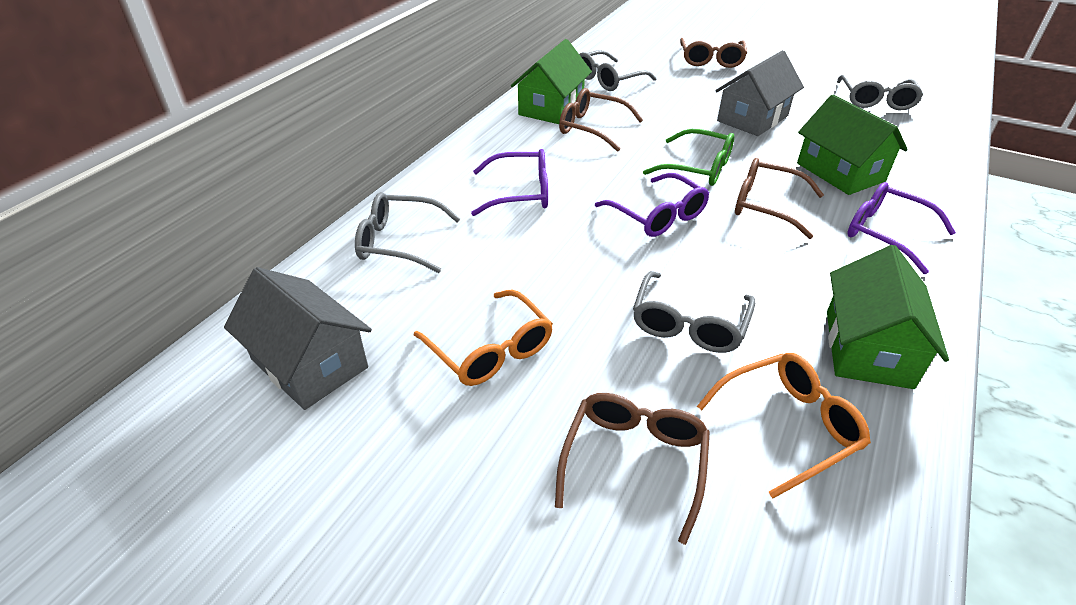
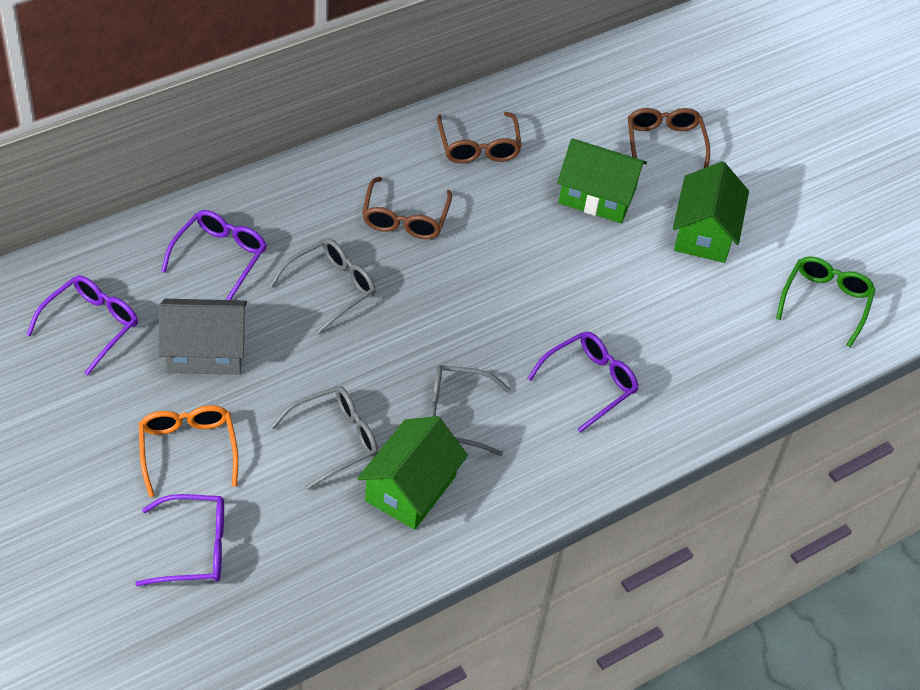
brown glasses: [555,393,710,545] [559,88,643,152] [680,38,747,68] [735,158,824,239] = 4 -> [362,177,452,239] [437,112,522,163] [628,108,710,168] = 3
grey glasses: [355,192,460,273] [579,50,657,91] [633,271,755,353] [837,75,923,110] = 4 -> [269,238,376,335] [270,386,378,490] [429,365,511,456] = 3
grey house: [224,267,372,410] [715,50,804,136] = 2 -> [159,299,247,375] = 1
orange glasses: [414,289,553,386] [697,353,871,498] = 2 -> [139,405,239,497] = 1
purple glasses: [471,149,548,216] [595,173,709,237] [847,182,956,274] = 3 -> [26,275,138,376] [135,494,224,586] [161,210,267,300] [527,332,639,433] = 4

